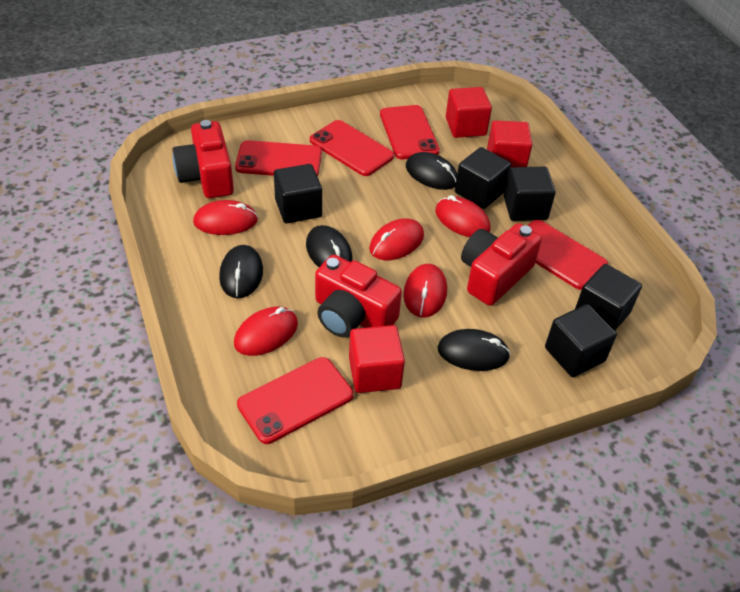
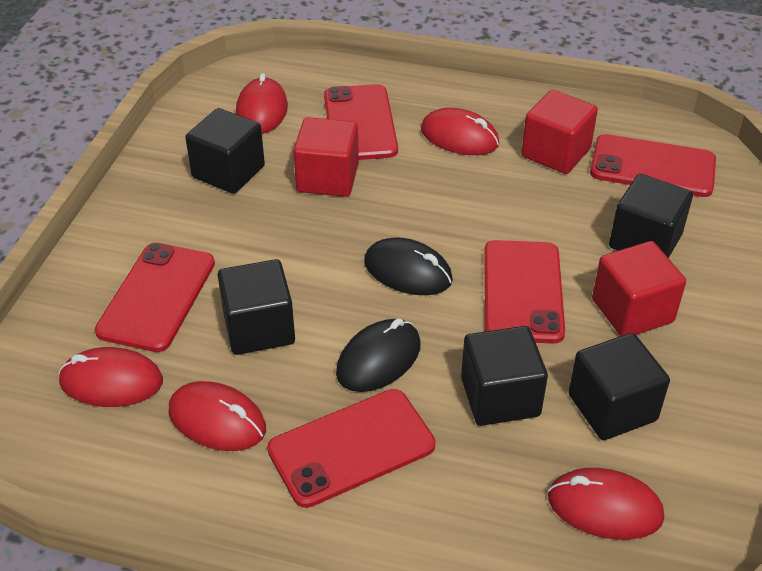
black mouse: [219,245,263,298] [306,225,353,267] [406,152,457,190] [438,329,511,371] = 4 -> [336,318,421,392] [364,237,453,295] = 2
red camera: [172,120,234,198] [315,255,402,337] [461,223,542,306] = 3 -> none = 0

